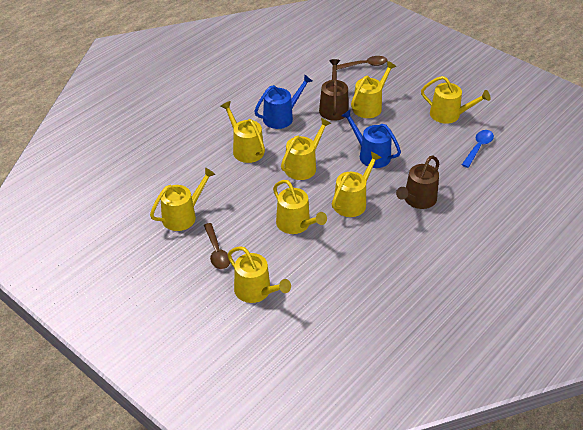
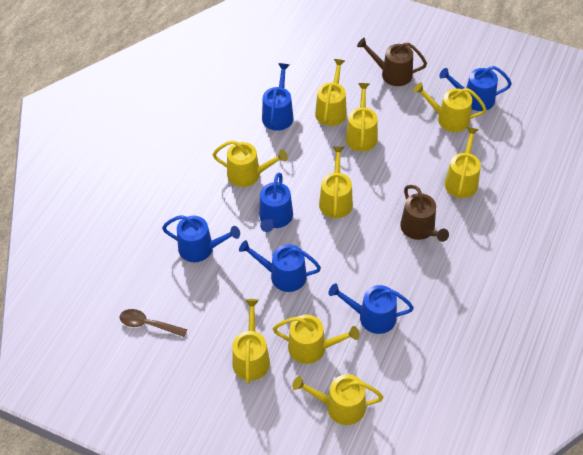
blue spoon: [462,130,494,168] = 1 -> none = 0
blue watering can: [254,74,312,129] [341,110,401,168] = 2 -> [162,215,240,262] [239,240,321,292] [259,173,293,232] [262,63,293,131] [328,284,414,334] [439,66,512,111] = 6
brown spoon: [204,223,230,269] [336,56,388,70] = 2 -> [119,309,187,337] = 1
yellow watering can: [150,167,215,231] [221,101,265,163] [228,246,291,303] [273,180,327,234] [281,118,331,180] [332,152,382,217] [351,61,397,118] [421,76,491,124] = 8 -> [212,140,288,187] [232,299,270,384] [273,315,360,364] [292,374,384,425] [315,59,347,126] [319,146,353,218] [346,83,378,152] [414,83,486,132] [445,127,481,198] = 9

